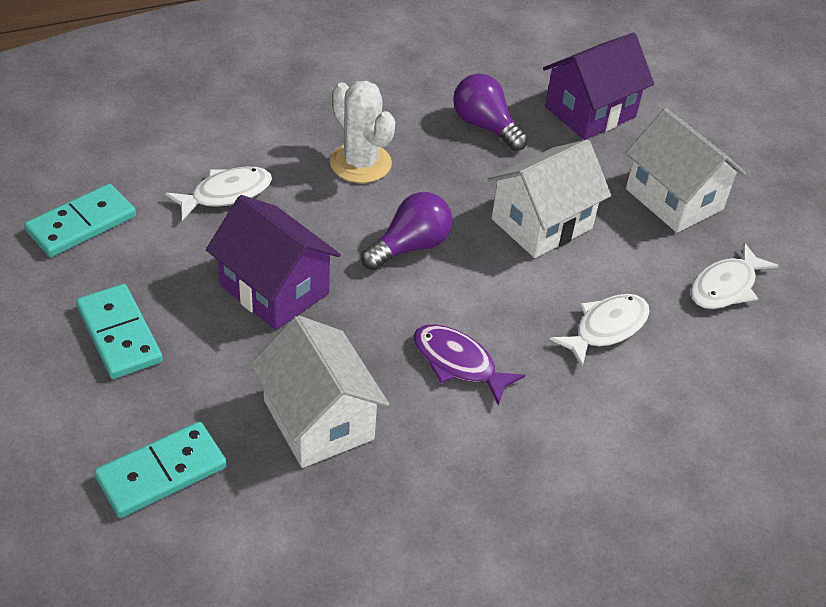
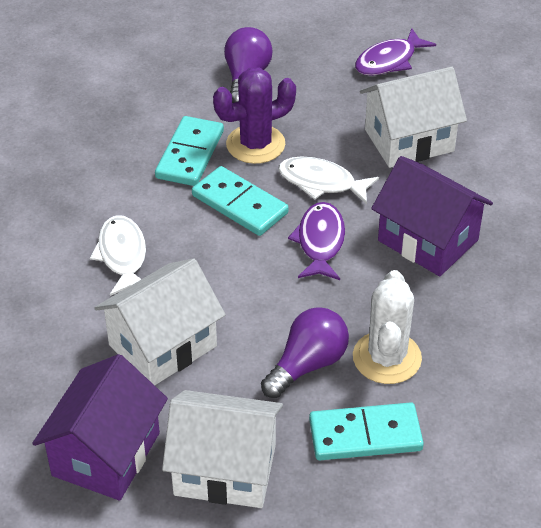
purple cactus: none = 0 -> [213,67,296,164] = 1
purple fish: [413,324,525,406] = 1 -> [288,202,345,280] [355,28,436,76] = 2
white fish: [165,167,272,221] [550,294,650,367] [690,243,778,309] = 3 -> [90,215,146,296] [278,157,379,204] = 2

